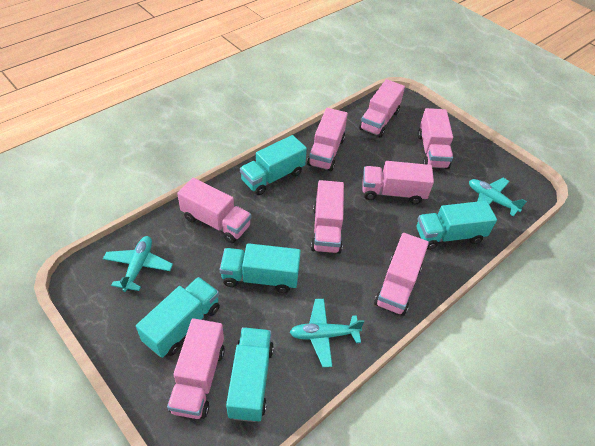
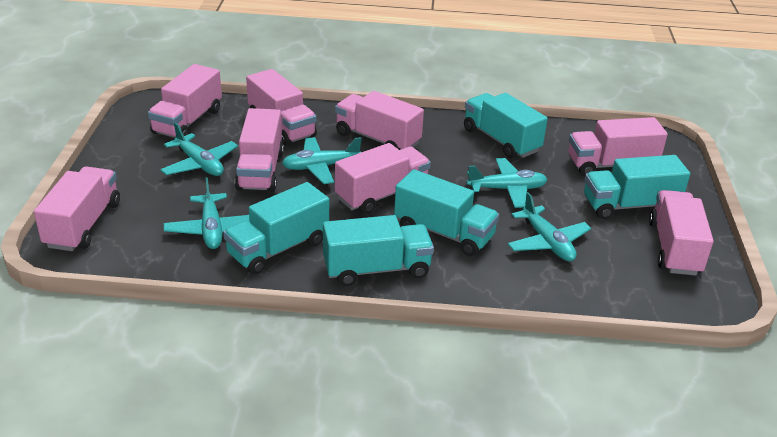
turquoise plane: [103,236,173,292] [290,299,364,367] [469,178,527,216] = 3 -> [160,122,238,176] [164,177,250,249] [282,137,362,184] [466,158,548,208] [508,192,591,261] = 5

